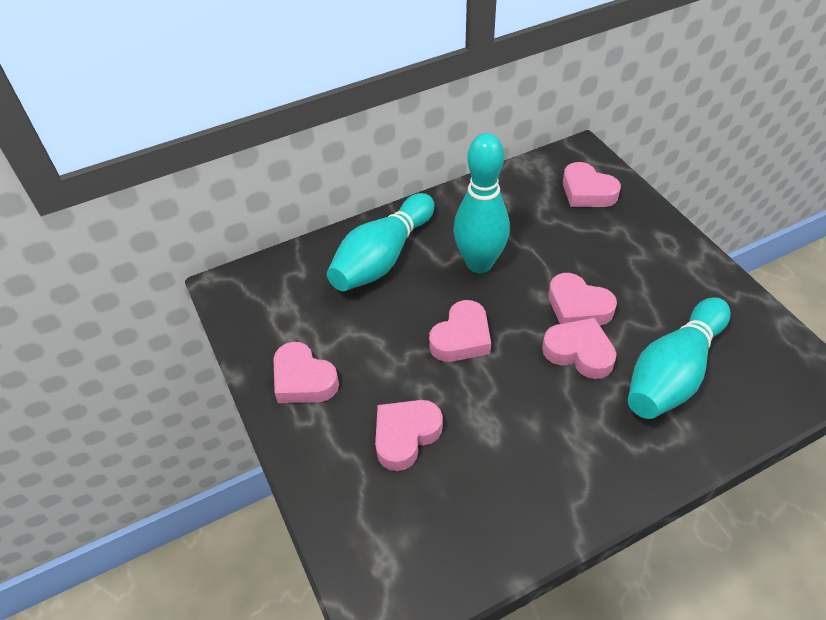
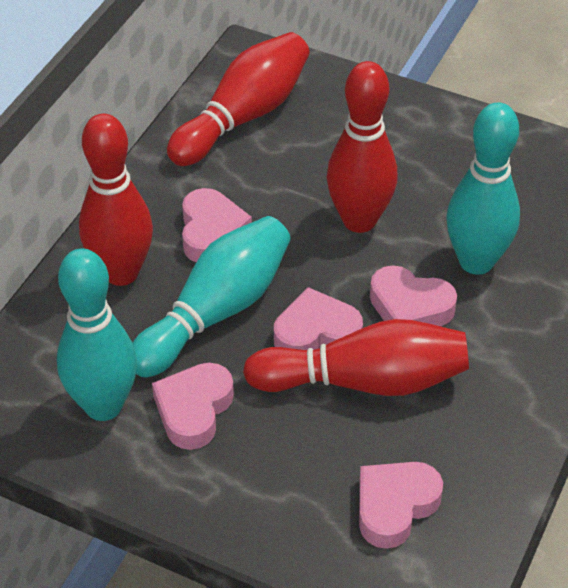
pink heart: [273,342,339,403] [375,400,443,471] [429,300,491,362] [542,318,617,379] [548,273,617,326] [563,162,621,207] = 6 -> [152,363,234,450] [182,188,252,262] [274,287,363,350] [359,462,443,549] [370,265,457,326] = 5
red bowling pin: none = 0 -> [79,114,153,286] [167,32,310,166] [243,319,469,396] [327,61,398,233] = 4

